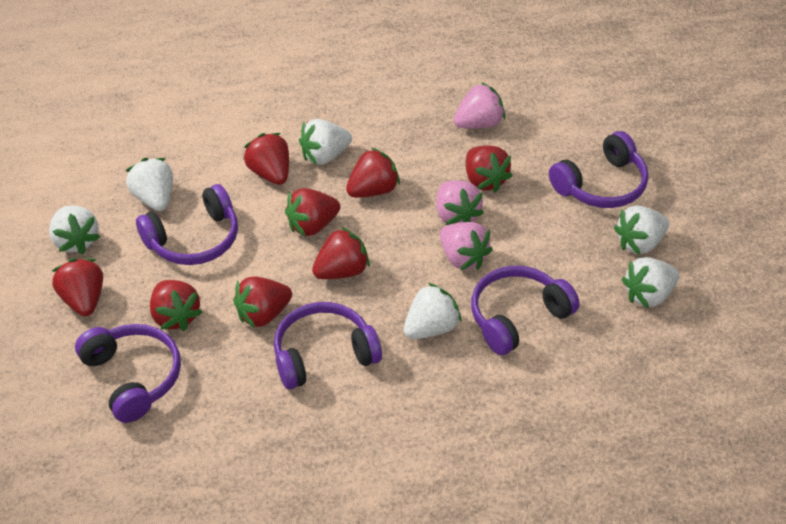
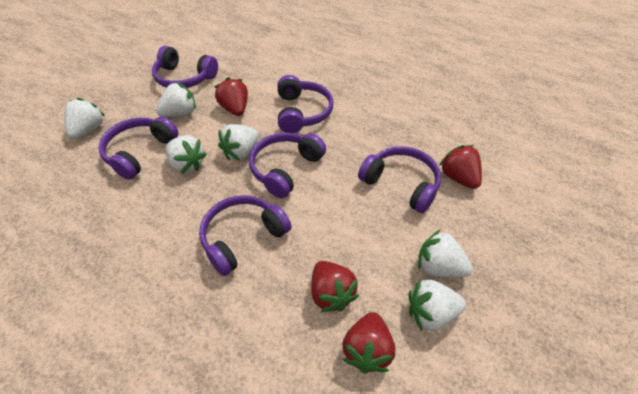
pink strawberry: [437,180,484,225] [440,222,493,270] [453,82,505,129] = 3 -> none = 0
purple headphones: [75,324,181,423] [136,184,238,265] [274,302,382,389] [471,266,579,355] [549,131,648,208] = 5 -> [98,116,178,180] [152,46,218,88] [199,195,291,276] [249,133,326,198] [277,75,334,133] [358,146,441,213] = 6
red strawberry: [52,258,103,316] [150,280,202,331] [233,277,292,328] [243,133,289,185] [285,188,340,236] [312,227,370,279] [346,148,400,197] [466,145,512,193] = 8 -> [215,77,248,116] [311,261,359,312] [342,312,395,373] [439,145,482,189] = 4

